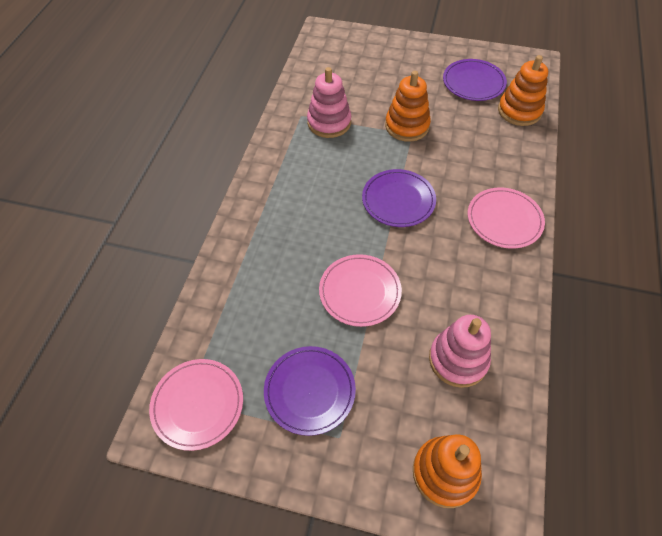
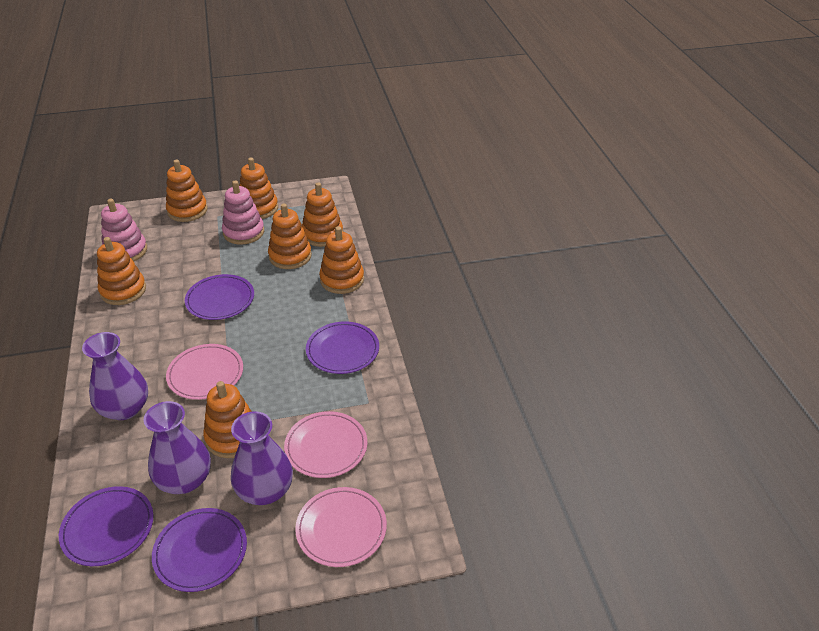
orange stacking toy: [385,71,431,142] [413,434,482,508] [498,55,548,126] = 3 -> [97,237,146,305] [166,159,208,222] [203,381,252,458] [239,158,278,219] [268,204,312,269] [302,182,343,247] [319,226,364,294] = 7
purple plate: [264,346,356,436] [362,169,436,227] [443,59,507,101] = 3 -> [59,486,154,566] [152,508,247,592] [185,274,254,320] [306,322,379,374] = 4
purple vase: none = 0 -> [82,332,148,420] [144,401,211,494] [231,411,293,505] = 3

